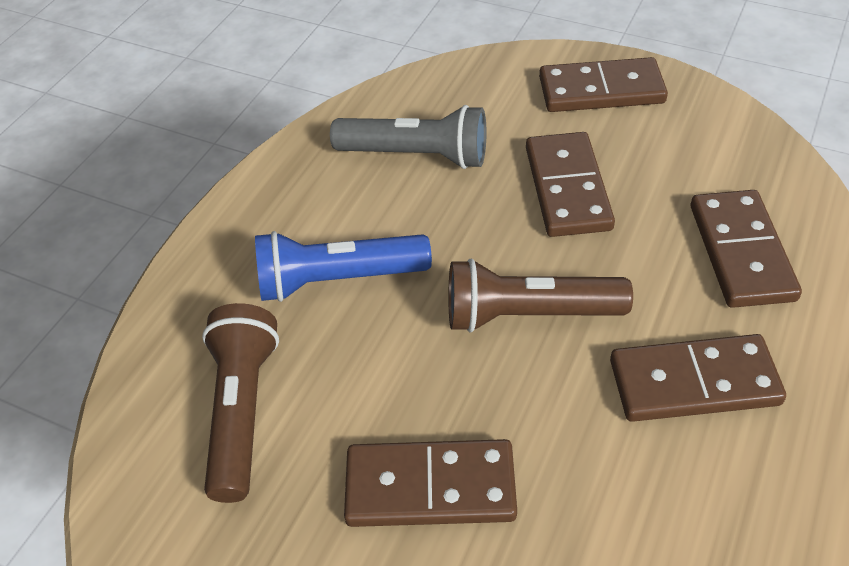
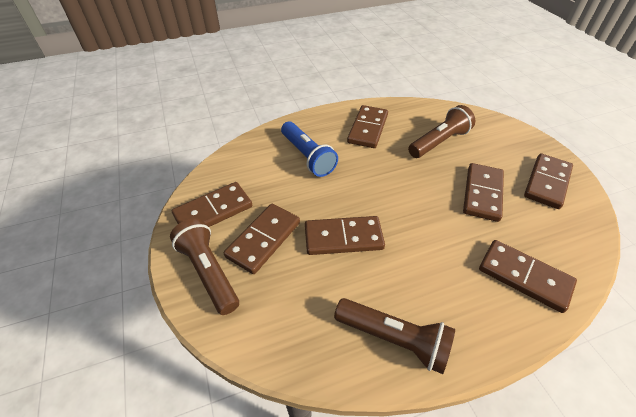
brown domino: [344,439,517,527] [526,132,615,237] [539,57,668,112] [610,334,786,422] [691,190,802,308] = 5 -> [172,182,252,227] [224,204,300,274] [305,216,385,255] [347,105,388,148] [463,163,504,222] [479,240,577,313] [524,153,573,209] = 7
brown flashlight: [202,303,279,503] [448,259,633,333] = 2 -> [170,218,239,315] [334,298,455,374] [408,105,475,158] = 3
grey flashlight: [330,105,486,169] = 1 -> none = 0

